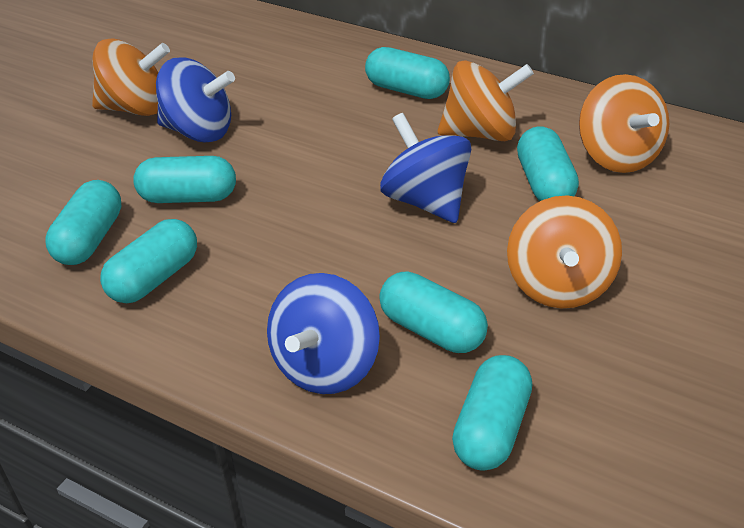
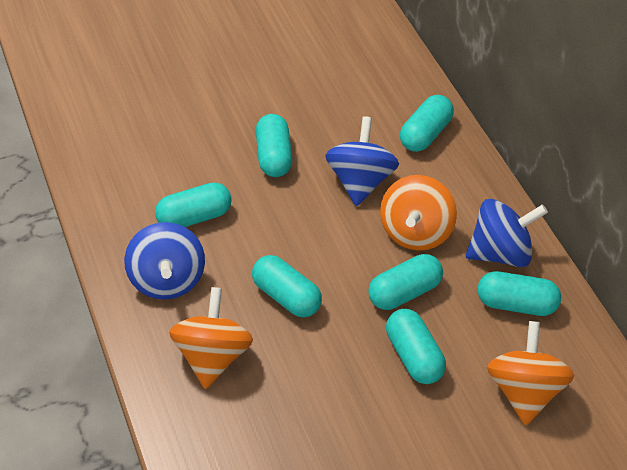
orange spinning top: [92,38,170,116] [438,60,534,141] [507,195,622,308] [579,74,669,173] = 4 -> [169,287,253,389] [380,175,457,251] [487,321,574,425] = 3

